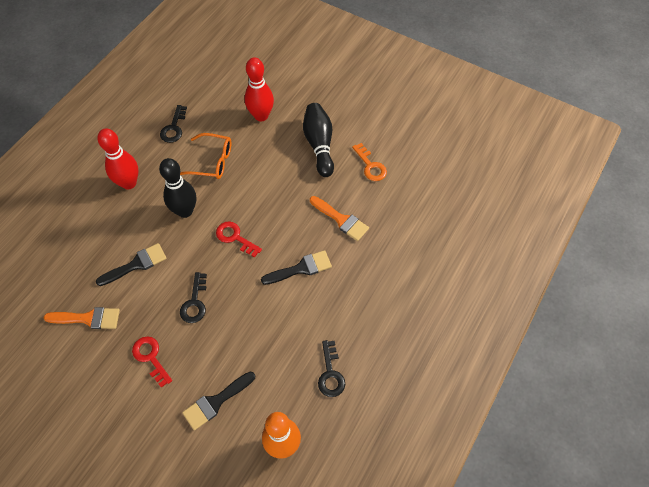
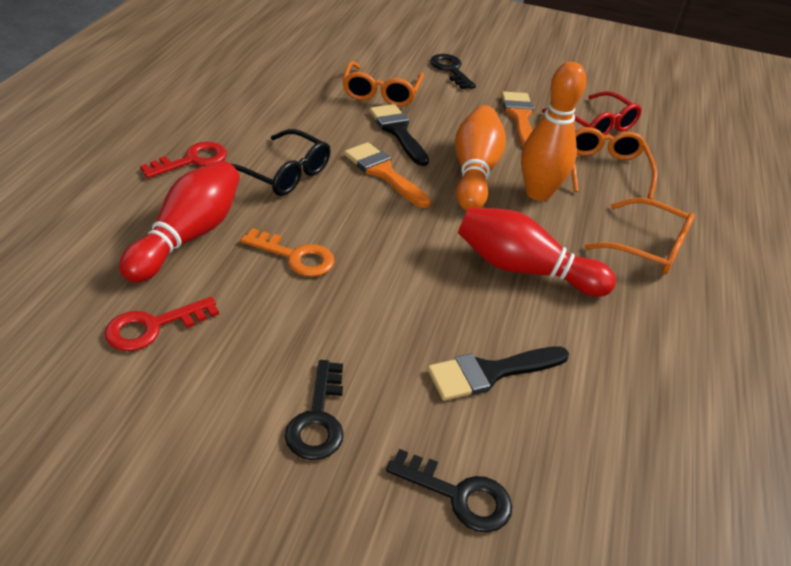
black bowling pin: [159,158,196,218] [303,103,334,177] = 2 -> none = 0
black brush: [96,243,167,286] [182,371,255,430] [261,250,332,285] = 3 -> [369,104,429,166] [427,346,569,401] = 2
black glasses: none = 0 -> [230,129,330,196] = 1
orange bowling pin: [262,412,301,459] = 1 -> [455,105,506,211] [521,62,586,201] = 2
orange glasses: [180,133,231,179] = 1 -> [342,61,424,107] [571,127,657,200] [585,198,695,275] = 3
red glasses: none = 0 -> [542,91,642,135] = 1

